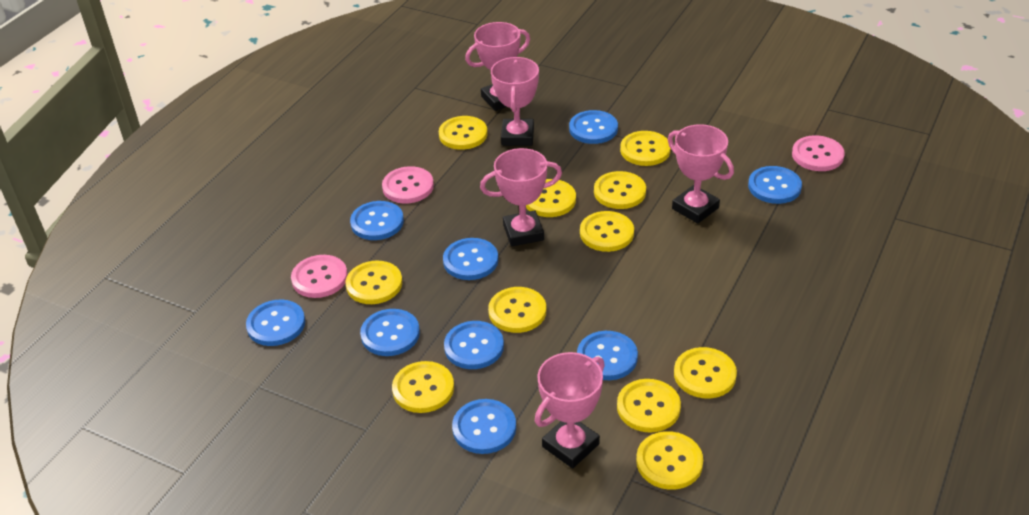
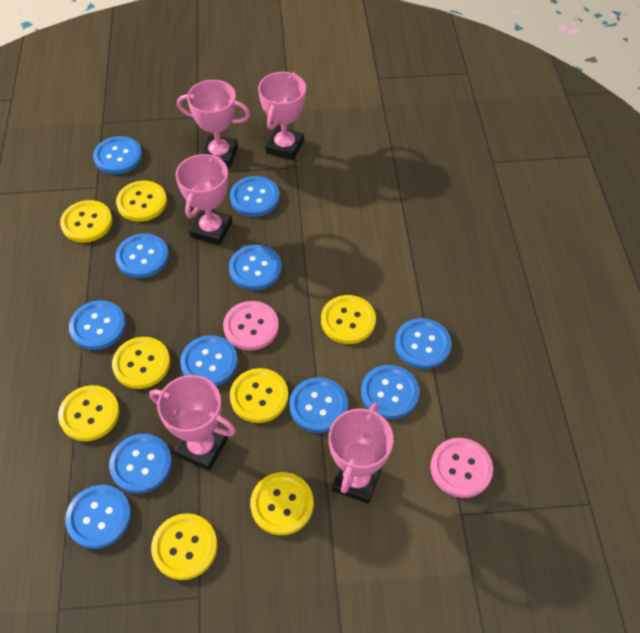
blue button: [246,299,305,346] [350,201,404,240] [360,309,420,356] [443,238,498,280] [444,321,504,369] [452,399,516,454] [569,110,618,144] [577,331,638,380] [748,166,802,204] = 9 -> [65,485,131,549] [69,300,126,350] [93,136,142,174] [109,434,172,494] [115,233,169,278] [180,335,238,386] [229,245,282,290] [230,176,280,217] [289,377,348,433] [361,365,419,419] [395,318,451,369] = 11
pink button: [291,255,348,298] [382,166,434,203] [792,135,845,171] = 3 -> [223,301,279,351] [430,438,493,498] = 2
yellow button: [346,261,402,304] [392,361,454,413] [439,116,488,150] [488,287,546,333] [526,179,576,217] [580,211,634,252] [594,171,646,209] [617,379,681,433] [620,131,671,166] [636,431,703,490] [674,347,737,398] = 11 -> [58,385,119,441] [60,200,112,243] [112,337,170,389] [116,181,167,222] [151,513,217,580] [230,368,288,423] [250,472,313,535] [321,295,376,344] = 8

